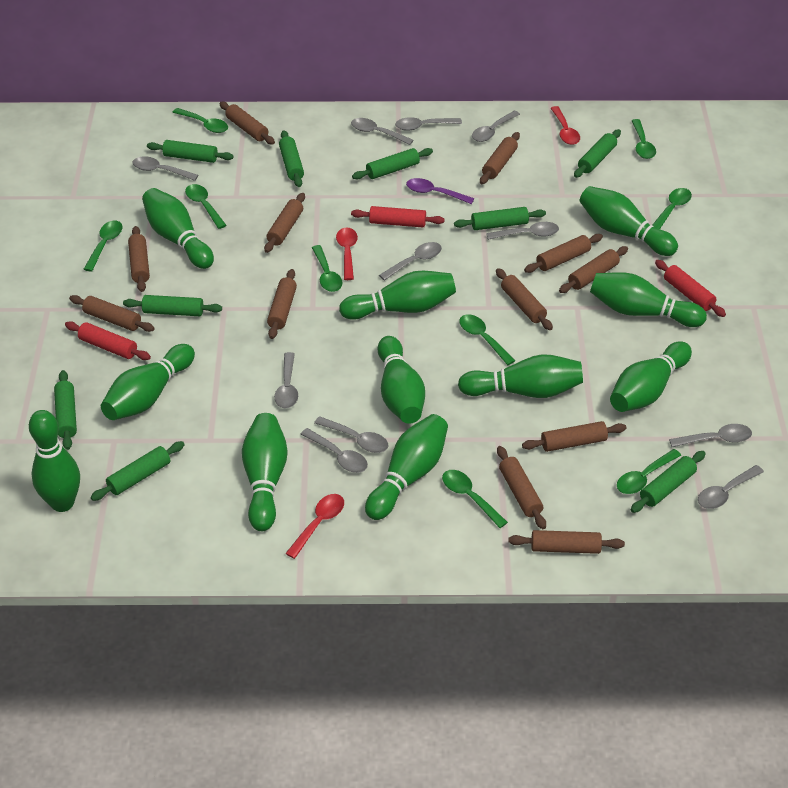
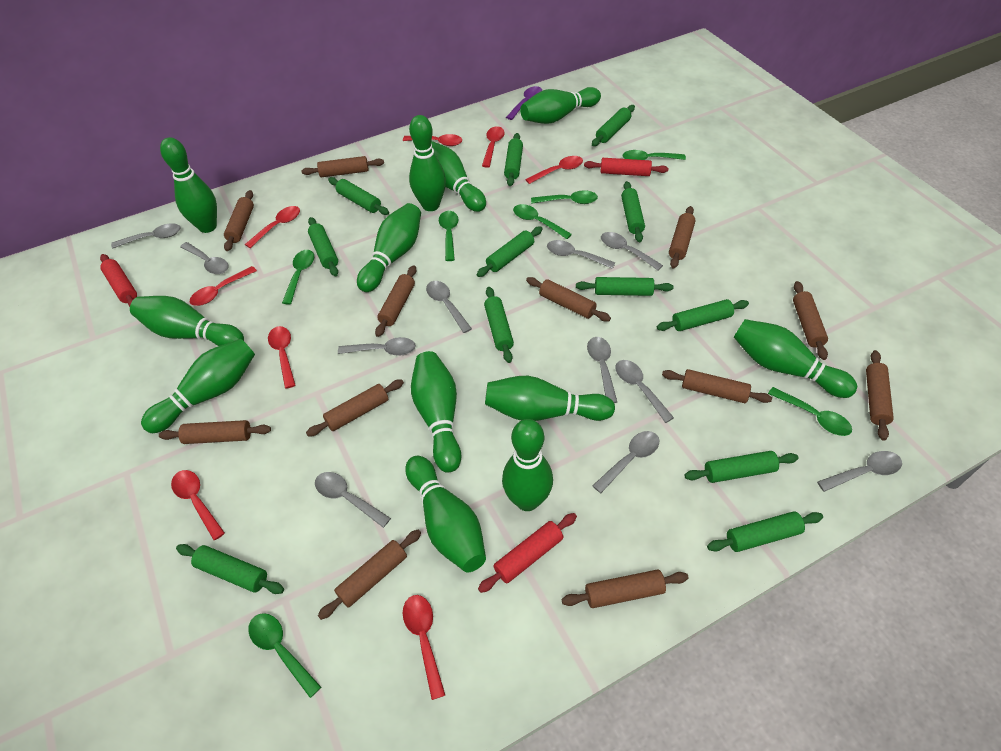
green bowling pin: [29,410,80,512] [101,344,195,420] [142,188,214,269] [242,413,288,531] [339,271,456,320] [365,414,448,520] [377,336,425,424] [458,354,583,398] [579,186,678,256] [590,272,707,327] [610,341,692,412] = 11 -> [130,296,244,346] [141,339,255,433] [160,137,217,233] [357,203,421,292] [405,456,486,572] [409,115,446,211] [411,351,461,473] [431,141,486,212] [485,376,615,421] [502,419,553,511] [520,87,601,124] [734,319,857,398] = 12
green rolling pin: [54,370,77,450] [91,441,185,501] [123,295,222,316] [147,140,234,163] [279,130,304,187] [352,148,433,179] [454,207,546,230] [574,129,621,178] [631,451,706,513] = 9 -> [176,544,284,594] [308,217,338,276] [328,177,389,215] [477,226,543,277] [484,287,514,363] [504,133,523,186] [576,277,673,296] [592,105,635,146] [621,181,645,242] [657,299,749,331] [684,451,798,483] [707,511,823,552] = 12
green spoon: [84,221,123,272] [172,108,228,133] [185,184,227,229] [312,245,343,292] [442,470,508,528] [459,314,515,365] [617,449,681,494] [632,119,656,159] [653,188,692,229] = 9 -> [248,613,321,698] [282,250,314,305] [439,211,459,261] [513,204,572,239] [531,190,598,204] [623,150,686,160] [768,387,852,436] = 7
red spoon: [285,494,344,559] [336,227,358,280] [551,106,580,145] = 3 -> [171,470,225,540] [190,266,257,306] [245,206,300,248] [268,326,296,389] [403,134,462,146] [403,595,445,700] [482,126,505,168] [525,156,583,184] = 8

